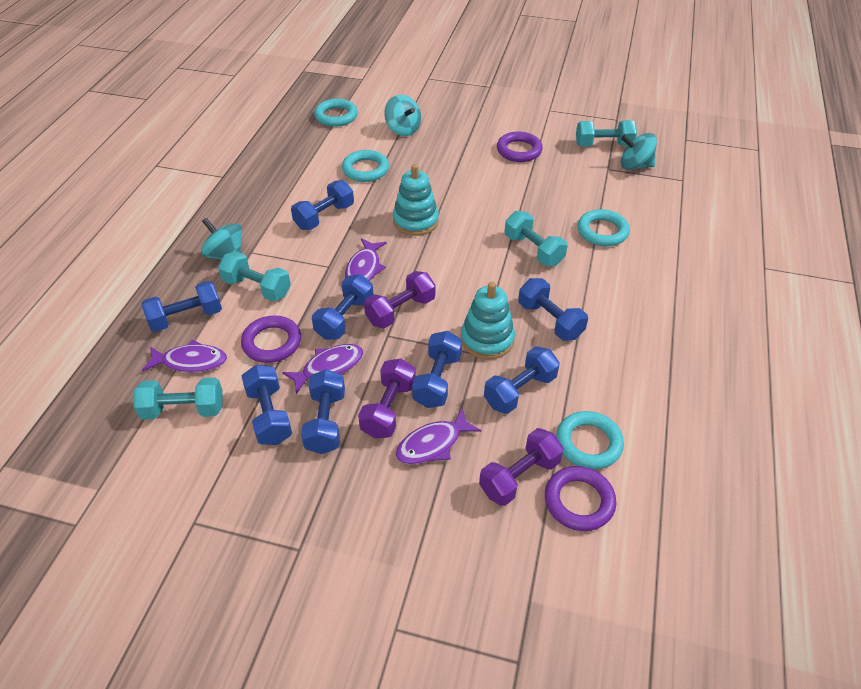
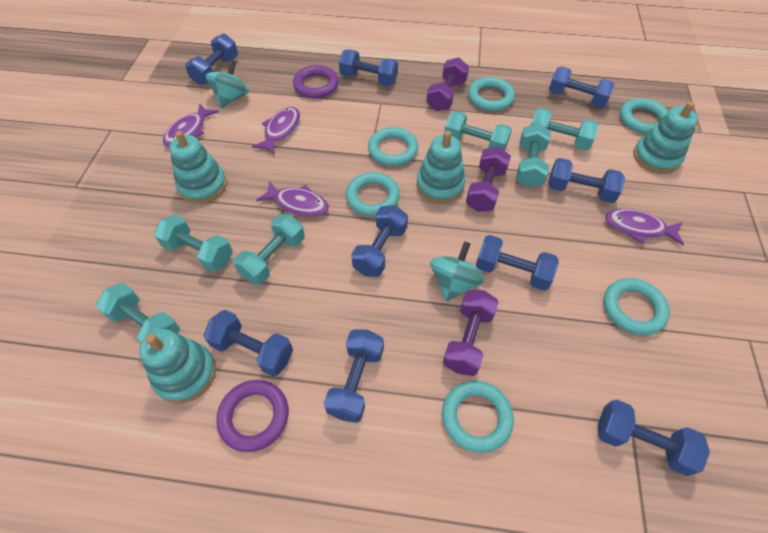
blue dumbbell: [142,281,222,332] [242,365,292,445] [291,180,354,230] [301,369,345,454] [312,274,373,340] [412,331,462,408] [484,346,560,414] [518,278,588,341] = 8 -> [185,34,238,85] [203,310,293,376] [324,329,384,423] [339,49,398,86] [351,205,408,277] [476,235,559,291] [548,158,626,203] [549,66,615,108] [598,400,710,476] = 9
purple ring: [241,315,301,363] [497,131,543,162] [545,466,616,531] = 3 -> [216,380,289,452] [293,65,339,98] = 2
turquoise dumbbell: [133,378,223,420] [218,252,291,301] [505,211,568,266] [576,120,637,146] = 4 -> [96,283,180,342] [154,214,233,272] [233,214,305,285] [445,111,512,151] [516,123,551,188] [531,108,599,151] = 6
turquoise ring: [314,99,358,127] [342,150,389,182] [556,411,624,469] [578,209,630,246] = 4 -> [346,172,400,216] [368,127,418,166] [442,381,514,453] [468,77,515,111] [604,278,670,335] [620,98,668,134] = 6
turquoise spinning top: [201,218,242,259] [384,95,421,136] [621,133,657,170] = 3 -> [206,60,249,108] [430,241,485,302] = 2
turquoise stacking toy: [393,164,439,236] [461,282,515,360] = 2 -> [139,329,216,404] [169,131,227,204] [416,131,465,204] [633,102,698,174] = 4

